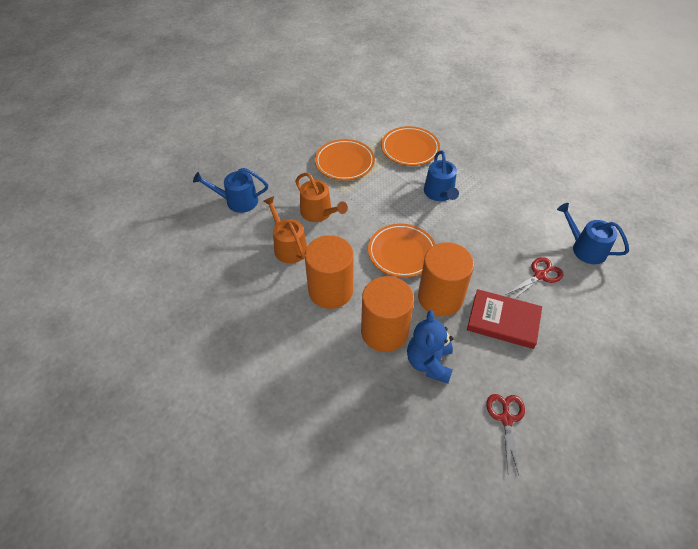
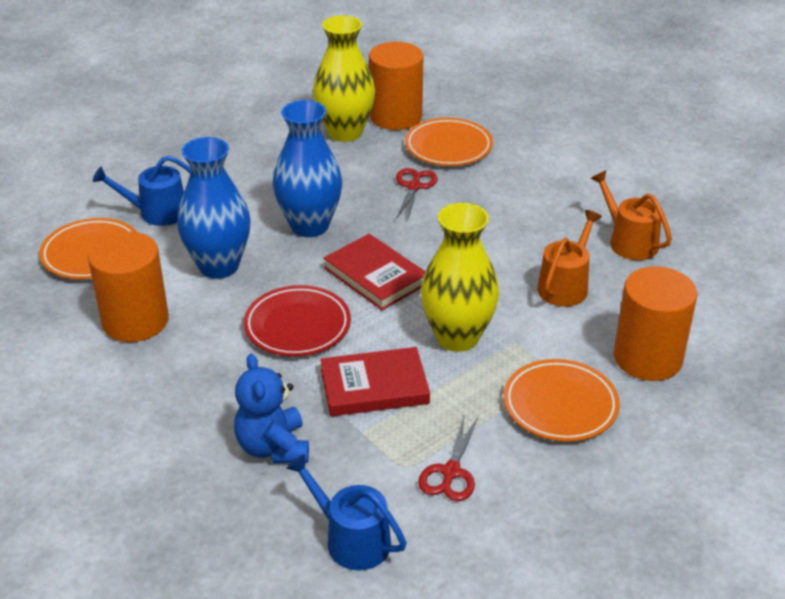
blue vase: none = 0 -> [177,137,251,279] [273,100,342,237] = 2
blue watering can: [193,168,268,213] [424,150,459,201] [557,203,629,264] = 3 -> [93,156,192,226] [286,454,406,571] = 2
red book: [467,289,542,349] = 1 -> [320,347,430,416] [323,234,426,310] = 2
red plate: none = 0 -> [244,285,351,356] = 1
yellow vase: none = 0 -> [313,15,375,142] [421,203,499,352] = 2

